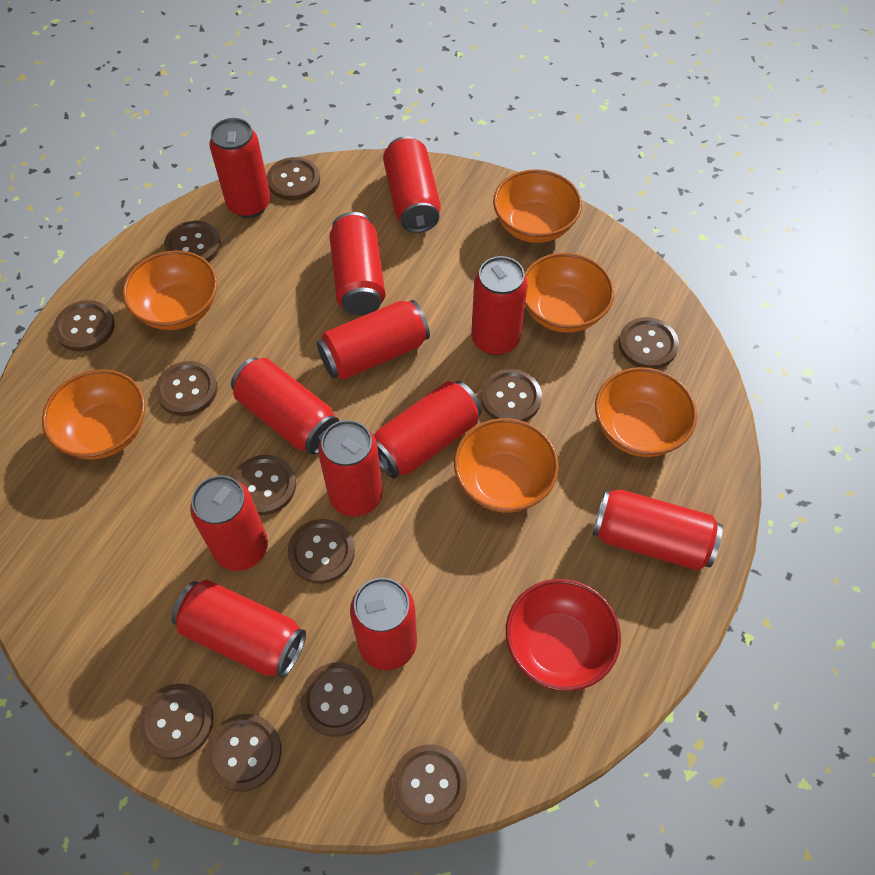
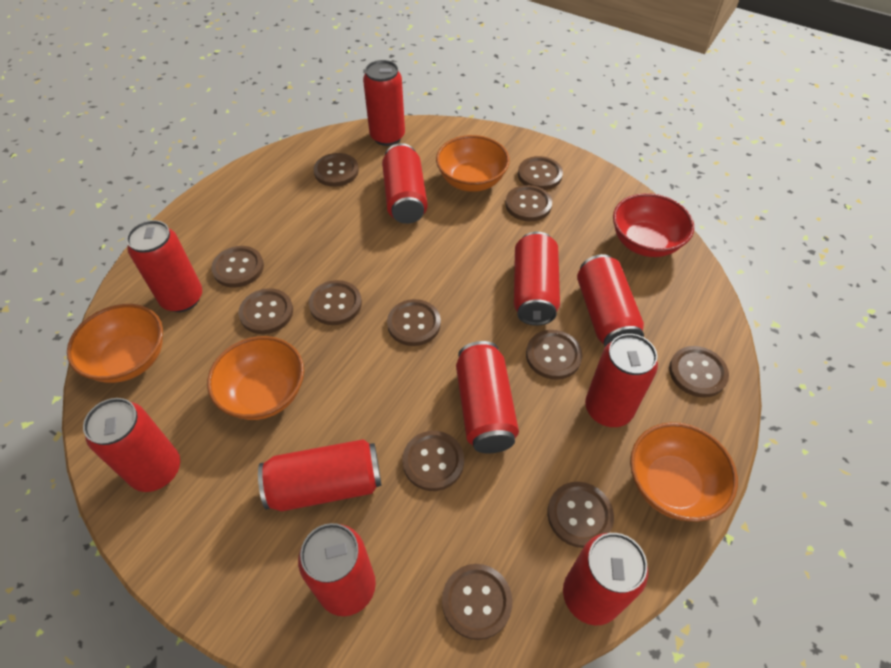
orange bowl: [42,369,145,459] [122,250,217,330] [454,418,559,513] [493,169,582,243] [524,253,614,333] [595,367,697,457] = 6 -> [67,304,163,383] [207,336,304,420] [436,135,510,192] [630,422,738,522] = 4
red can: [172,580,306,678] [190,475,268,571] [209,118,271,218] [231,358,339,454] [317,300,430,380] [318,420,383,517] [329,212,385,316] [350,578,417,670] [374,381,482,479] [383,136,441,233] [471,256,528,355] [593,490,723,570] = 12 -> [83,398,180,492] [126,220,202,312] [258,439,381,511] [298,523,376,616] [363,60,405,146] [382,143,428,224] [456,341,519,453] [514,231,560,326] [563,533,648,625] [577,254,644,347] [585,334,658,427] = 11

